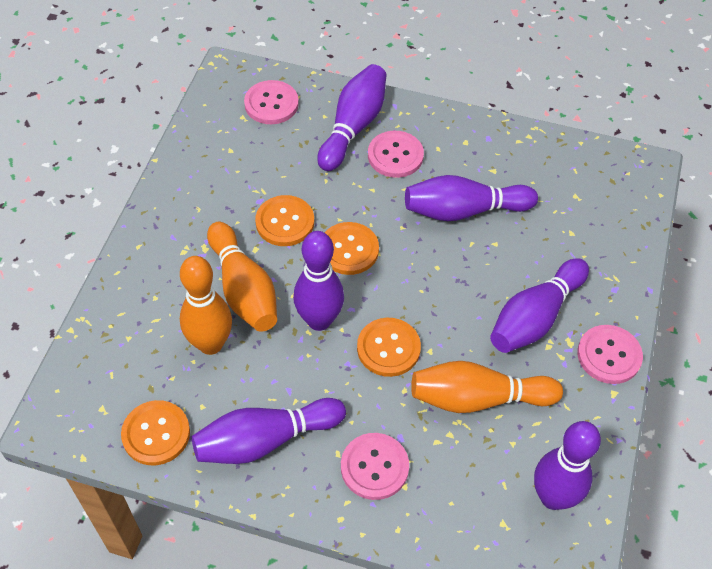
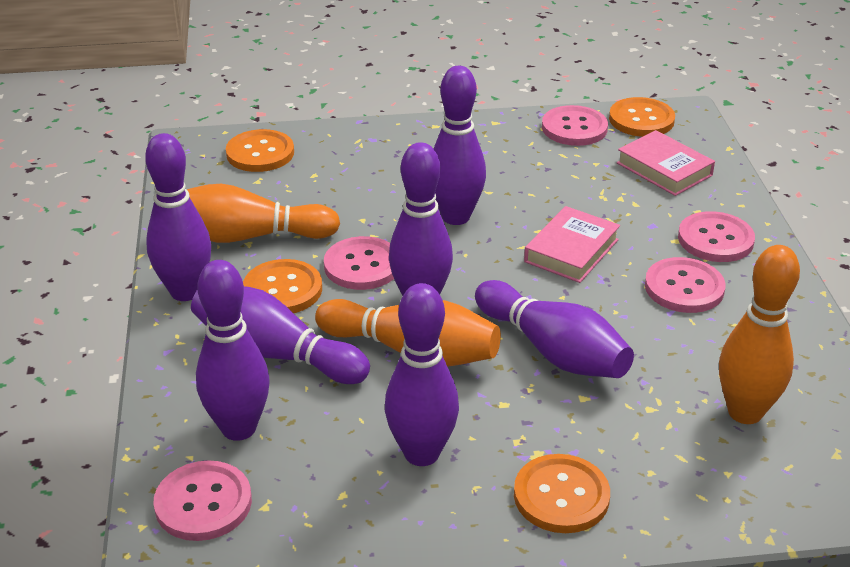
pink book: none = 0 -> [524,206,620,283] [617,130,715,196] = 2
pink button: [244,80,299,124] [341,433,409,500] [368,131,424,178] [577,325,643,384] = 4 -> [153,460,252,541] [324,236,394,290] [542,105,608,146] [645,257,726,313] [678,211,755,262] = 5
purple bowling pin: [192,398,346,464] [293,231,344,331] [317,64,386,171] [405,175,538,221] [490,258,589,353] [534,421,601,510] = 6 -> [145,133,211,301] [191,286,370,384] [196,260,270,441] [385,283,459,466] [389,142,453,296] [433,66,486,225] [475,280,634,378] = 7

